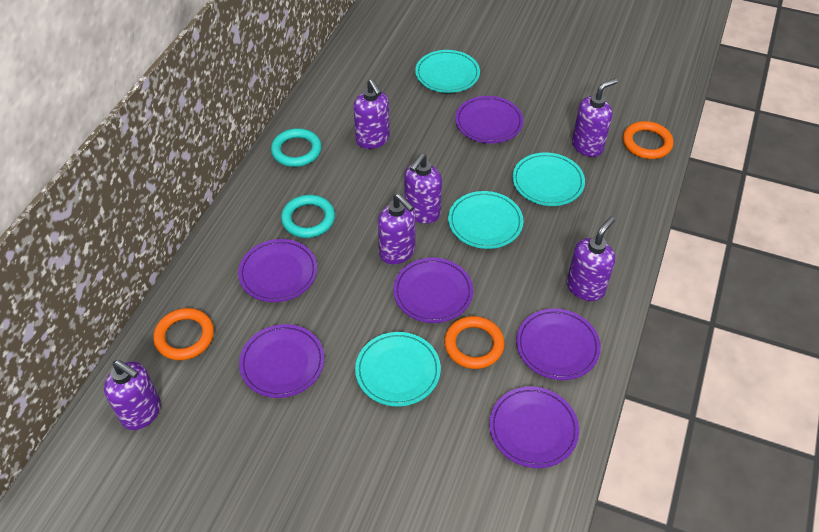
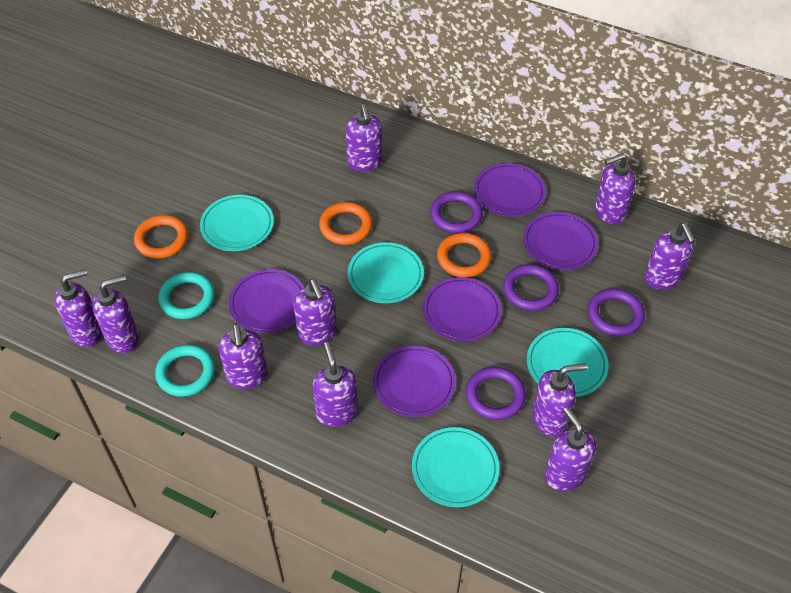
purple plate: [238,239,317,302] [239,324,324,398] [393,258,473,323] [455,96,523,144] [489,386,579,468] [516,308,601,380] = 6 -> [229,269,304,333] [373,346,456,417] [423,277,501,341] [474,163,546,217] [523,212,598,270] = 5
purple ring: none = 0 -> [430,191,483,233] [466,367,526,420] [503,264,559,311] [588,288,645,336] = 4
purple soap dispenser: [104,360,161,430] [353,79,390,149] [378,194,416,265] [404,153,442,224] [567,216,615,301] [572,78,618,157] = 6 -> [54,269,102,347] [92,275,139,353] [219,324,268,389] [293,279,337,346] [312,342,358,427] [346,104,382,172] [532,363,587,437] [545,407,596,491] [595,153,636,224] [644,223,696,290] = 10

